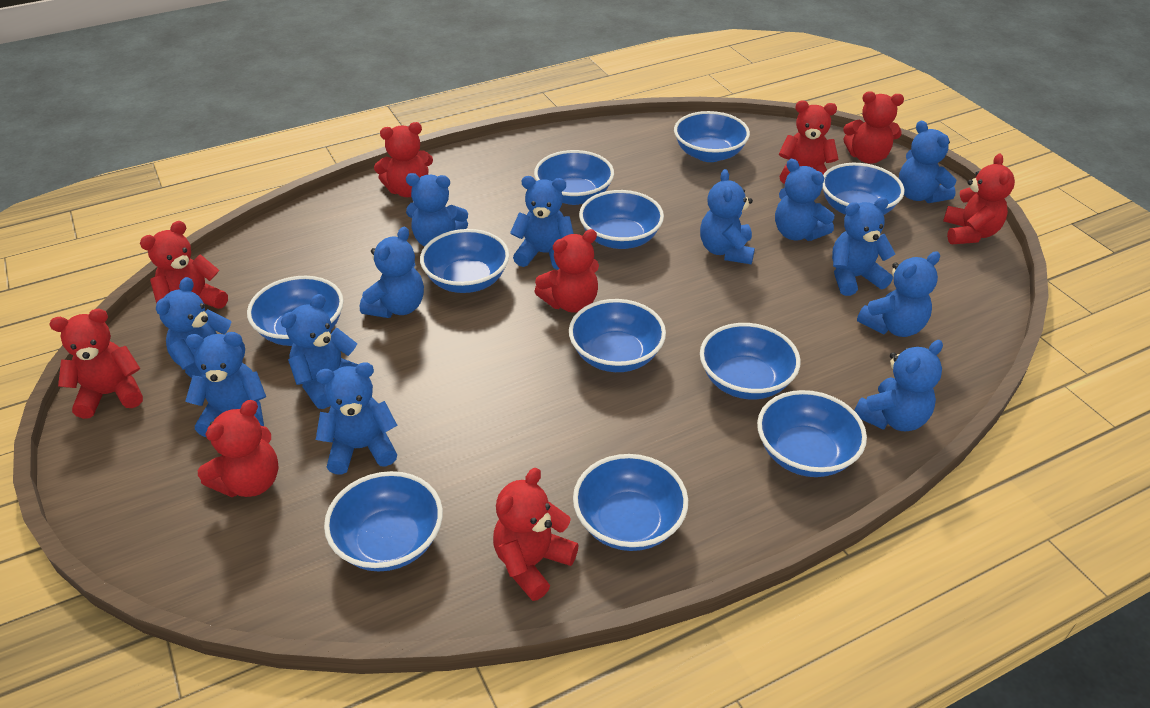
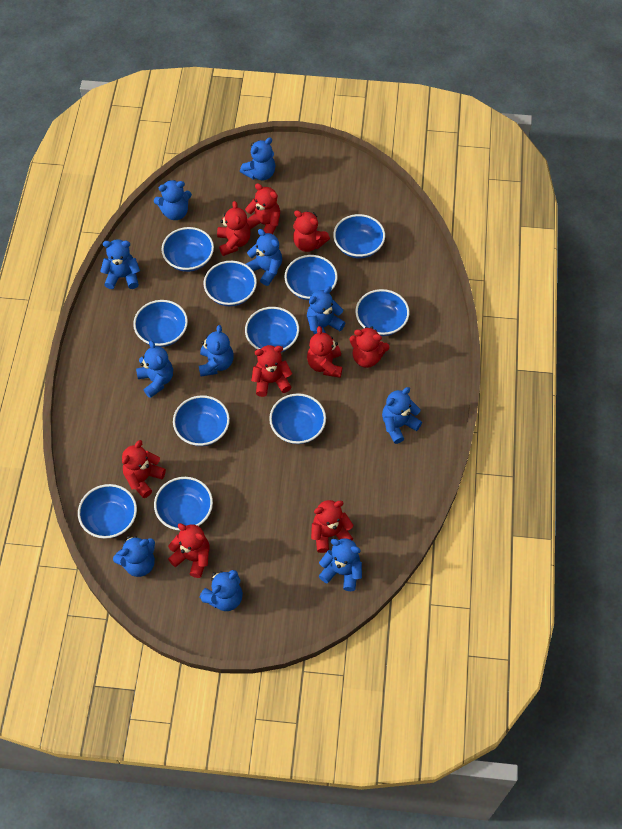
blue teddy bear: [156,277,245,378] [185,332,266,437] [281,294,358,409] [316,362,398,474] [360,227,424,318] [406,173,468,247] [510,176,574,270] [700,169,755,264] [775,159,834,241] [832,197,895,296] [854,340,943,431] [857,251,940,337] [899,121,957,203] = 13 -> [100,239,140,289] [113,536,155,577] [136,341,173,398] [154,180,192,220] [199,325,234,376] [199,570,243,611] [240,137,276,180] [246,229,282,286] [307,286,345,335] [319,538,362,591] [382,387,422,444] = 11

